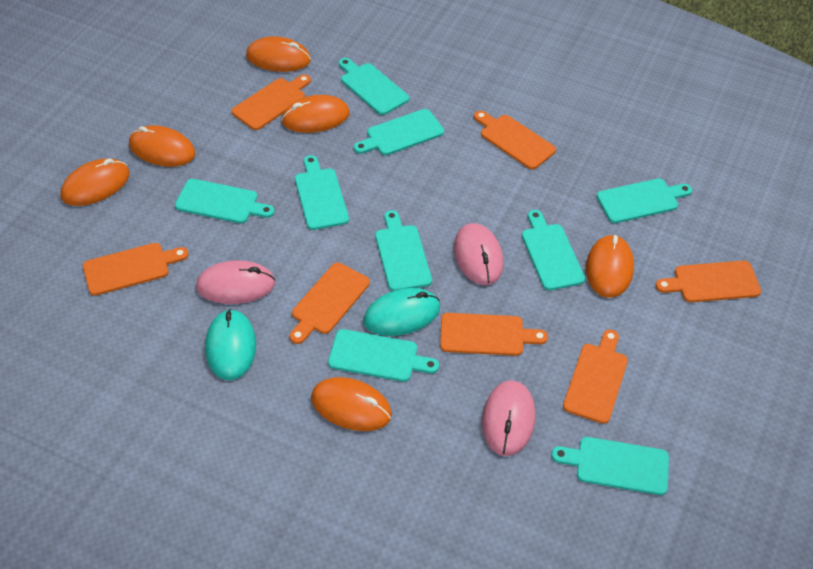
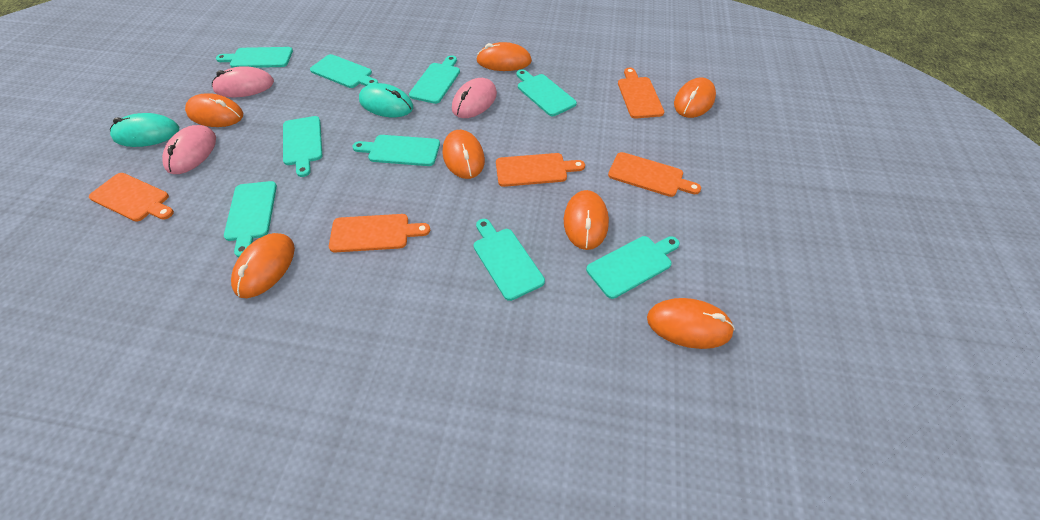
orange cutting board: [83,243,189,296] [231,74,311,130] [290,263,370,344] [440,313,548,356] [474,111,556,169] [563,329,628,424] [656,261,761,302] = 7 -> [89,173,174,222] [329,214,430,252] [496,153,585,187] [608,152,701,197] [618,67,664,119] = 5
orange mouse: [60,158,130,206] [129,125,195,167] [246,36,311,72] [281,95,350,133] [311,377,392,431] [586,234,634,298] = 6 -> [185,93,243,127] [231,233,295,298] [443,130,485,179] [476,42,532,71] [564,190,609,250] [647,298,735,349] [674,77,716,118] = 7

